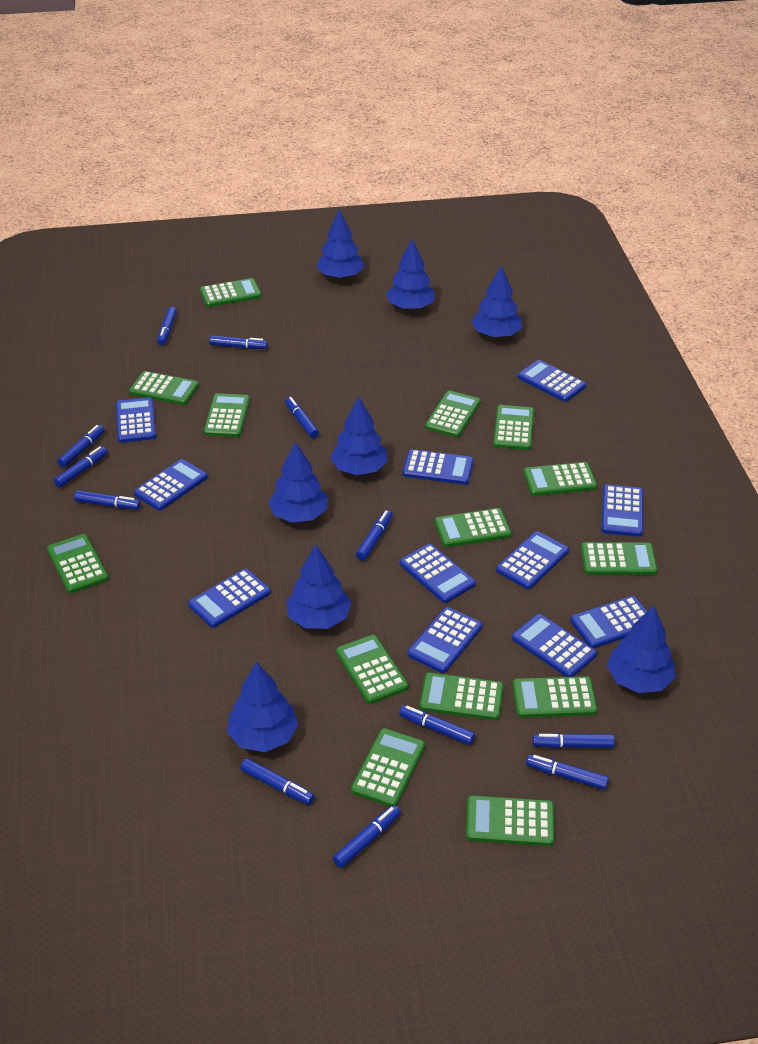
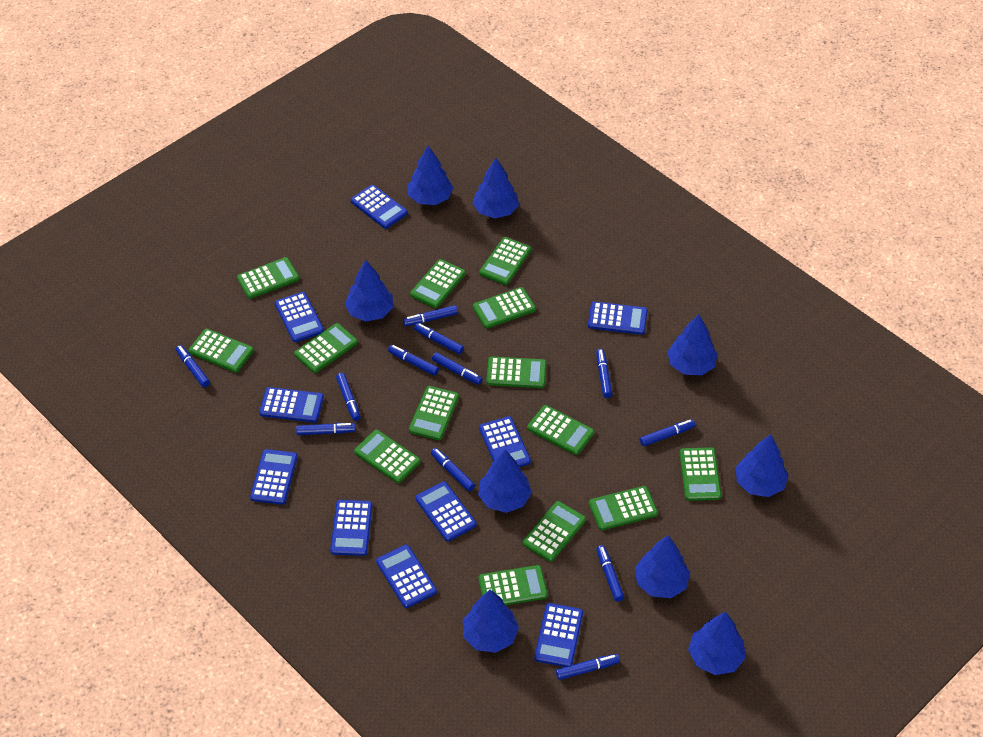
blue calculator: [116,397,156,443] [134,459,208,511] [188,569,271,628] [400,544,476,603] [403,449,474,485] [407,607,482,673] [496,531,569,589] [512,614,597,677] [518,360,586,402] [570,596,647,649] [601,484,643,537] = 11 -> [250,449,298,505] [259,387,324,423] [275,292,324,342] [330,500,373,556] [351,185,408,229] [376,545,437,608] [415,481,477,541] [479,416,531,467] [534,603,583,667] [588,301,648,335] = 10
blue tree: [227,662,299,752] [268,442,328,523] [286,544,351,629] [316,209,364,279] [330,396,388,475] [386,239,435,310] [471,265,522,338] [607,606,676,693] = 8 -> [345,260,393,322] [408,145,453,205] [463,589,519,653] [472,158,519,218] [478,450,532,513] [635,535,690,598] [667,314,718,375] [688,611,746,675] [736,434,789,497] = 9

